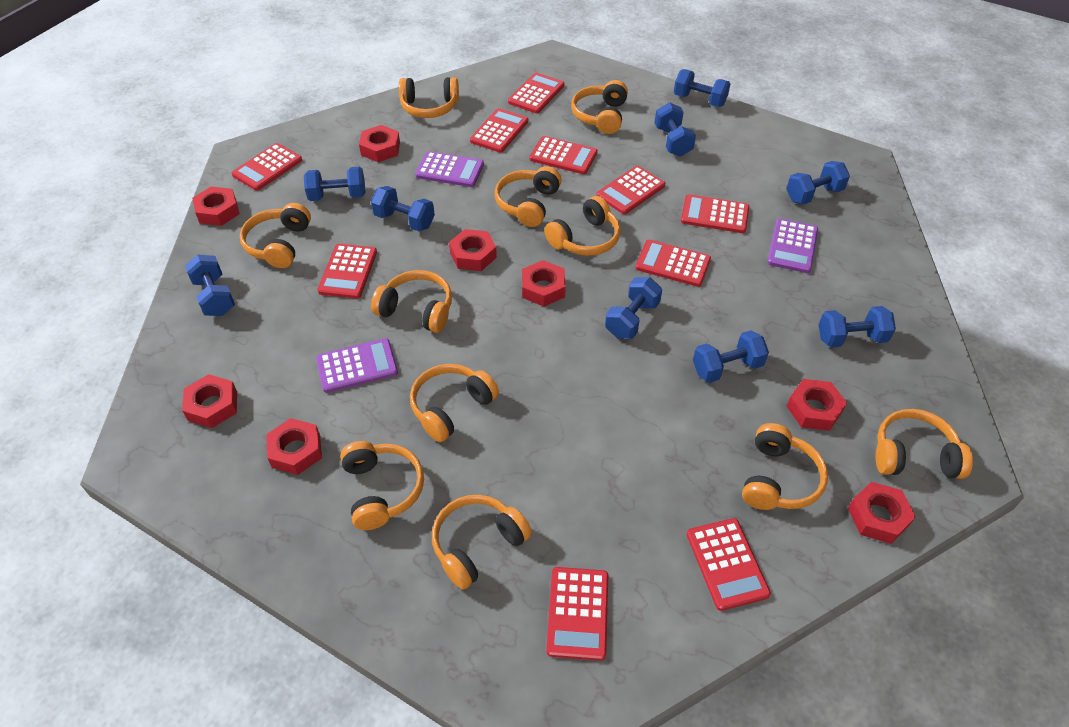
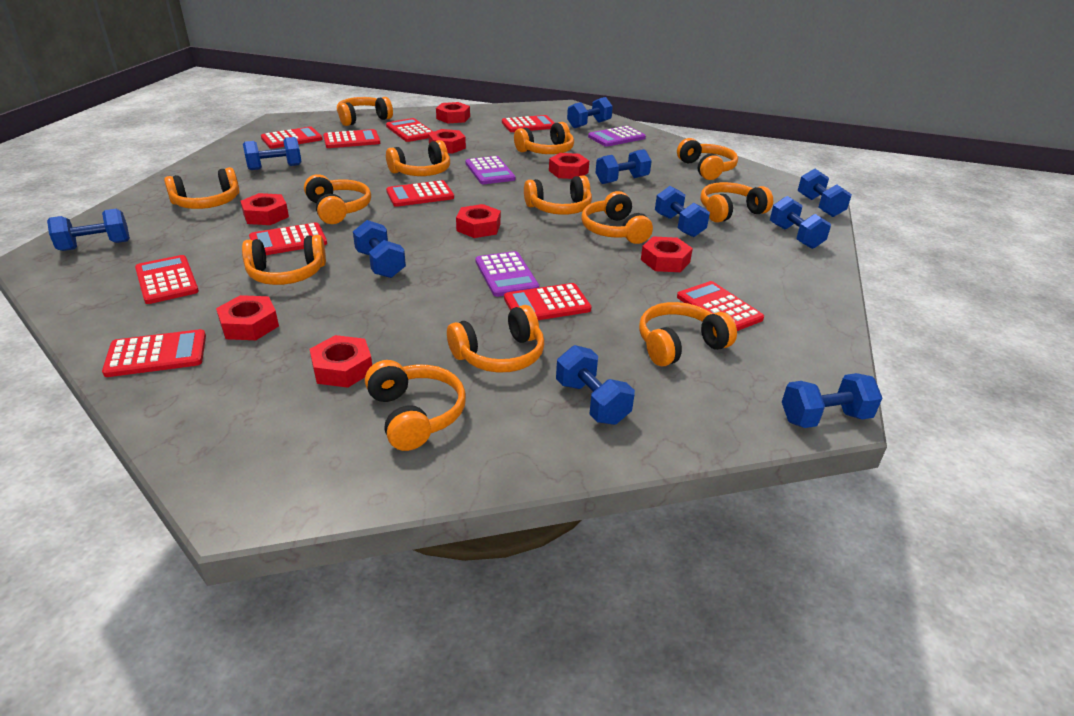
blue dumbbell: [185,254,235,316] [304,167,366,201] [371,186,435,231] [605,277,662,339] [655,102,696,156] [674,69,730,107] [693,330,769,383] [786,161,850,204] [819,306,896,348] = 9 -> [47,209,130,251] [243,137,301,170] [353,220,406,278] [556,345,635,425] [567,97,613,128] [595,149,652,184] [655,186,710,237] [770,196,831,249] [782,373,882,428] [798,169,852,217] = 10
orange headphones: [240,203,311,268] [340,441,424,530] [371,270,452,333] [399,77,459,118] [410,364,499,442] [432,495,532,590] [495,166,562,227] [544,196,621,256] [571,80,628,134] [742,423,828,510] [875,409,973,479] = 11 -> [164,167,239,209] [242,235,326,285] [304,174,371,224] [337,97,393,126] [365,360,466,451] [386,140,450,176] [447,305,545,373] [514,122,574,154] [524,176,592,215] [581,191,653,244] [639,302,737,366] [677,138,738,180] [701,182,773,223] = 13

